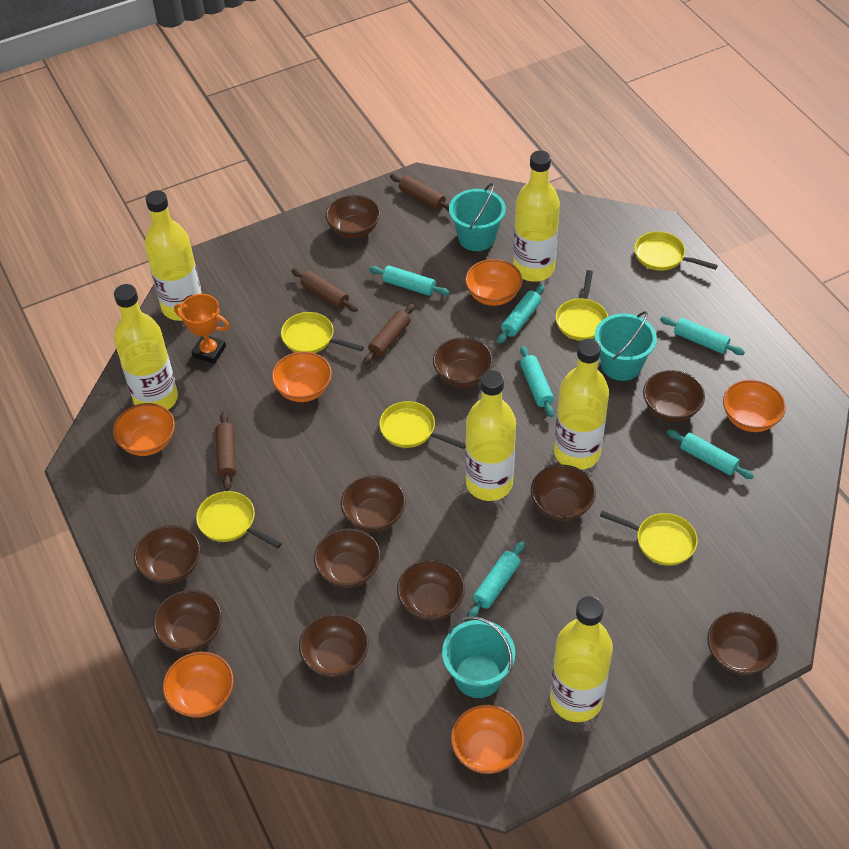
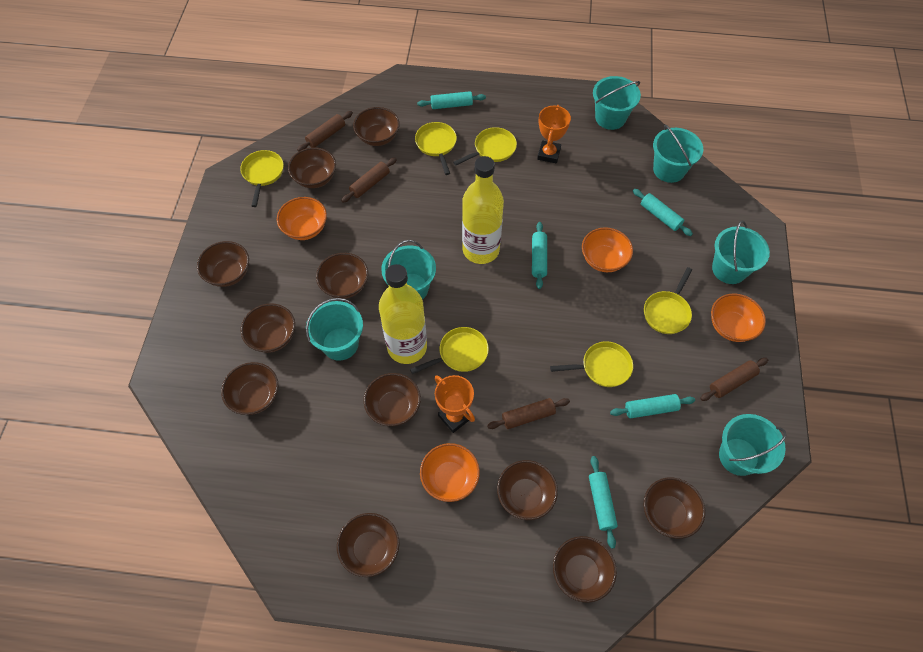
orange bowl: [113,403,175,456] [163,652,234,718] [272,352,332,402] [451,705,524,774] [465,259,522,306] [723,380,786,432] = 6 -> [277,197,327,240] [420,443,480,502] [582,227,633,272] [711,293,766,342] = 4
orange trophy: [174,294,229,364] = 1 -> [434,375,475,433] [537,105,571,163] = 2
turquoise bucket: [442,616,515,698] [449,183,506,251] [595,311,657,381] = 3 -> [306,298,363,361] [381,240,436,300] [593,76,641,130] [653,125,703,183] [712,220,770,284] [719,414,787,476] = 6
turquoise rolling pin: [369,266,450,296] [468,541,525,617] [497,284,545,344] [520,346,554,417] [660,316,745,355] [667,429,754,479] = 6 -> [417,91,486,109] [532,222,547,289] [589,456,618,549] [610,394,695,418] [633,189,693,236] = 5
yellow bottle: [114,284,178,410] [145,190,202,321] [465,370,516,501] [513,151,560,282] [550,596,613,722] [554,339,609,470] = 6 -> [379,264,427,364] [462,156,504,264] = 2

